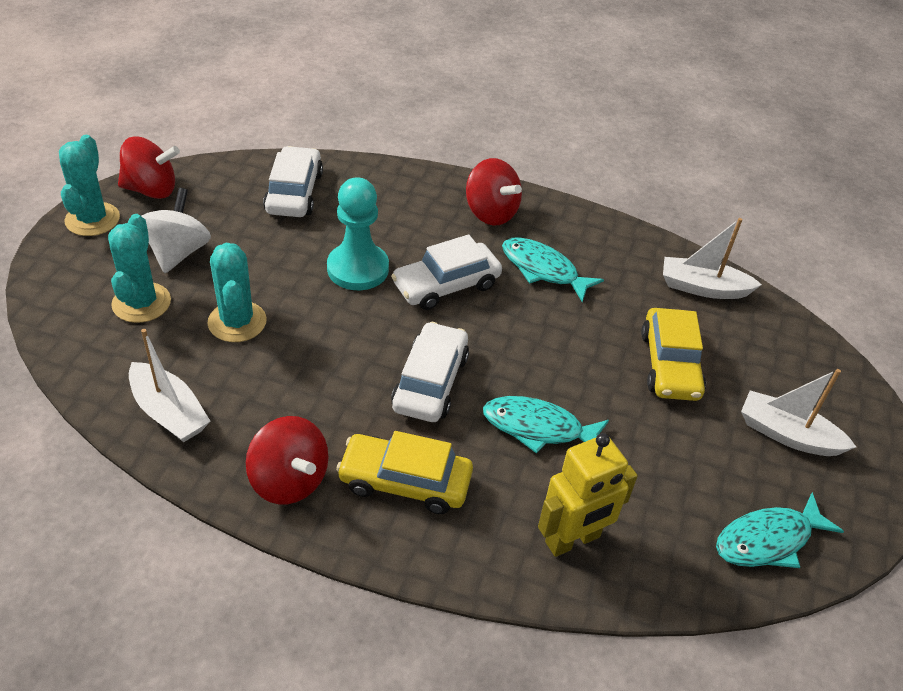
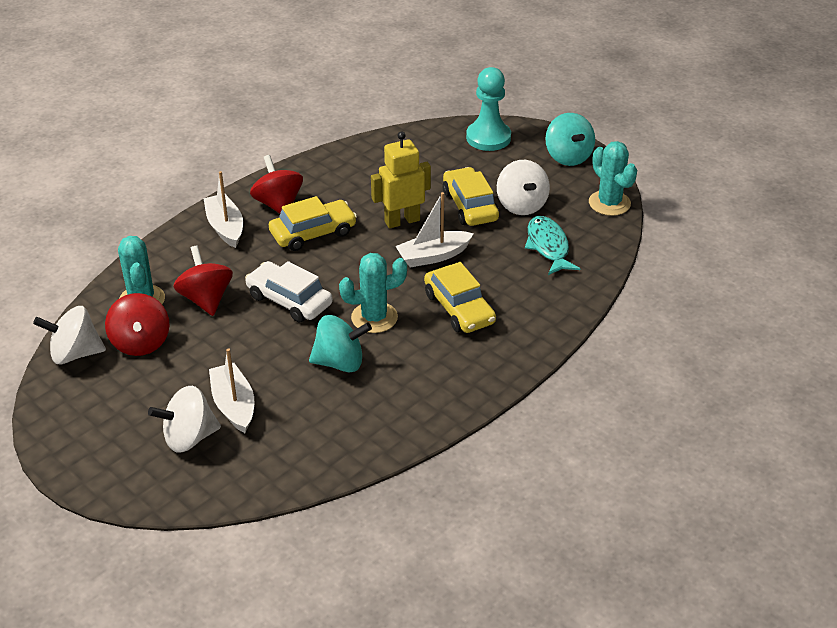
turquoise fish: [483,396,609,454] [502,237,604,302] [716,493,844,568] = 3 -> [525,216,580,275] = 1
turquoise spinning top: none = 0 -> [309,315,372,372] [545,113,595,166] = 2
white car: [263,146,323,217] [391,234,502,310] [391,322,469,422] = 3 -> [245,261,333,322] = 1
white spinning top: [142,188,211,273] = 1 -> [33,306,106,364] [148,386,221,452] [497,160,550,215] = 3
yellow car: [336,431,473,514] [641,308,706,401] = 2 -> [269,196,357,251] [424,262,496,333] [443,167,499,226] = 3

